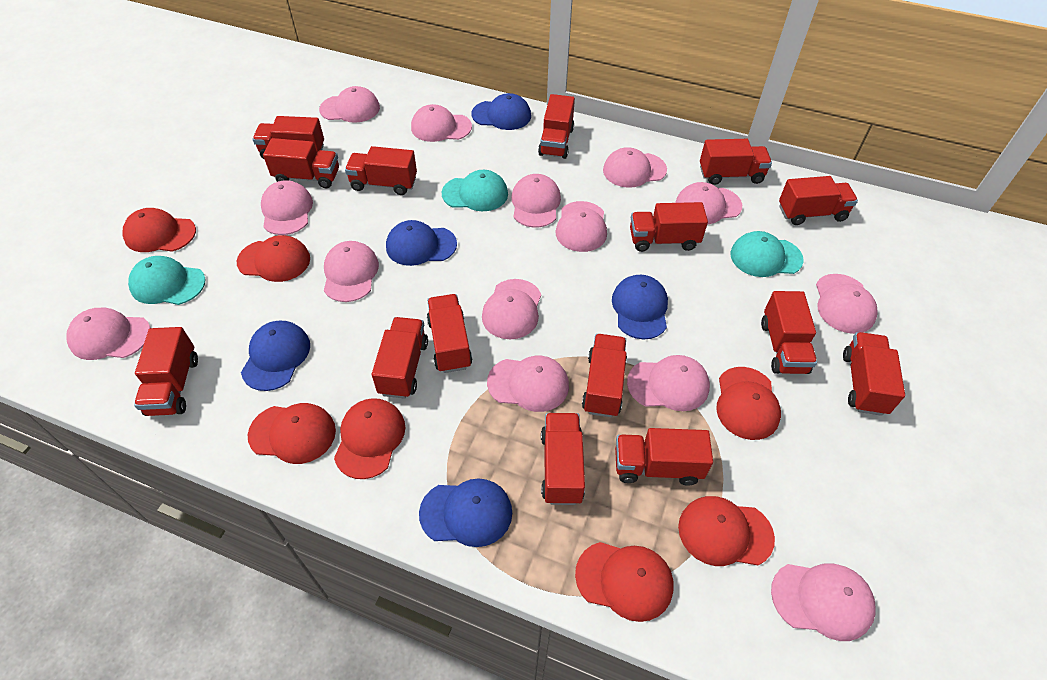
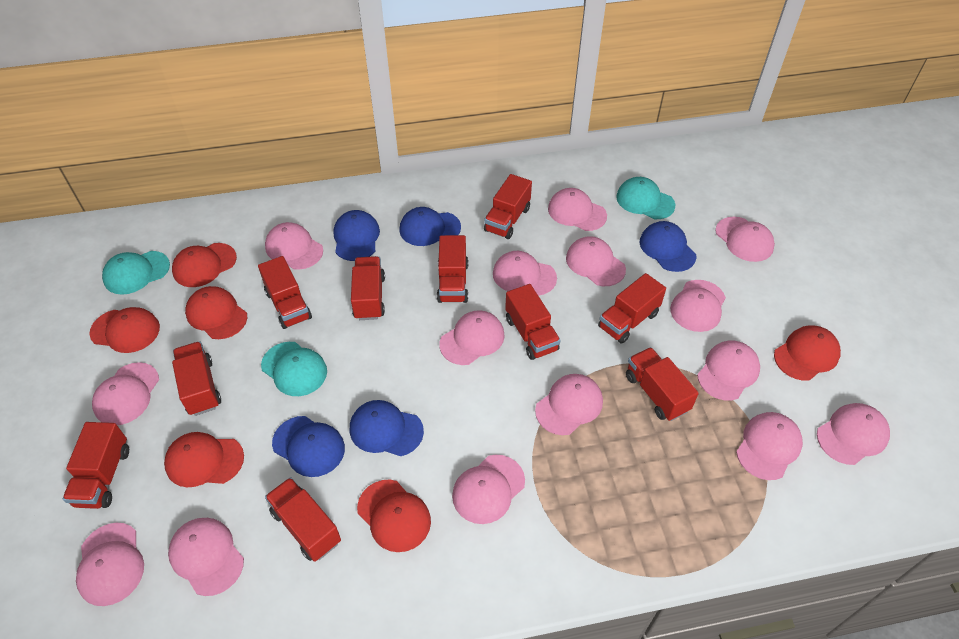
pink cap: [66,308,151,360] [261,180,313,235] [319,86,380,123] [324,241,379,302] [411,104,472,142] [482,279,541,339] [487,356,569,412] [511,174,561,228] [555,201,607,252] [603,147,667,188] [627,355,710,411] [675,182,742,224] [771,563,876,641] [816,274,878,334] = 14 -> [76,523,144,606] [92,362,159,425] [168,518,244,596] [265,222,323,270] [439,310,505,365] [452,455,525,524] [493,251,557,296] [535,374,603,435] [548,188,607,231] [566,236,626,286] [670,280,726,332] [697,341,760,400] [715,217,775,262] [736,412,803,480] [817,403,890,465] = 15
red cap: [123,208,196,252] [237,235,310,282] [248,403,336,464] [334,398,405,479] [575,542,673,622] [678,496,775,566] [716,367,781,440] = 7 -> [89,307,160,353] [164,432,244,487] [172,243,237,287] [185,286,247,339] [357,479,431,552] [774,325,841,381] = 6
red truck: [134,327,198,416] [253,116,324,159] [263,138,339,188] [345,146,417,195] [372,317,428,399] [427,294,473,373] [538,94,575,159] [541,413,585,505] [582,334,627,418] [615,428,713,486] [630,202,708,252] [700,139,772,185] [761,291,817,374] [779,176,858,225] [843,332,905,416] = 15 -> [63,422,129,509] [172,342,221,416] [258,256,312,329] [265,477,341,562] [351,256,385,320] [437,235,468,303] [484,174,532,239] [505,284,561,360] [598,273,666,344] [626,347,699,421] = 10

